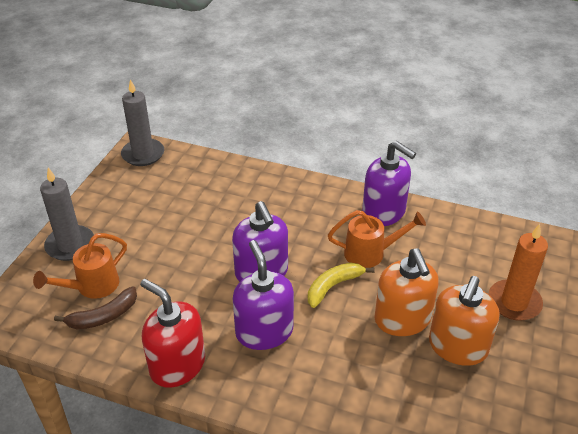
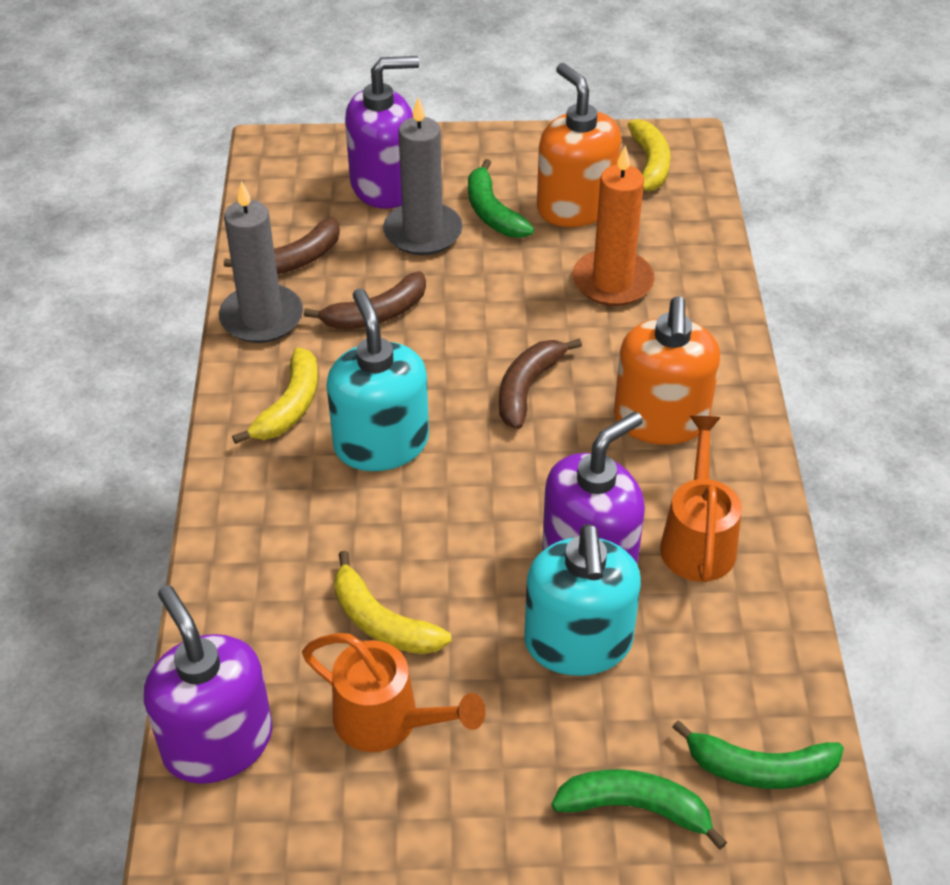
brown banana: [54,286,137,329] = 1 -> [224,218,340,274] [304,272,426,330] [499,339,582,429] = 3
green banana: none = 0 -> [468,159,534,238] [552,769,727,849] [672,720,844,789] = 3
red soap dispenser: [140,279,205,388] = 1 -> none = 0
turquoise soap dispenser: none = 0 -> [326,288,429,471] [524,524,641,676] = 2
yellow banana: [308,263,374,308] = 1 -> [232,347,318,444] [334,551,451,654] [628,119,671,192] = 3

